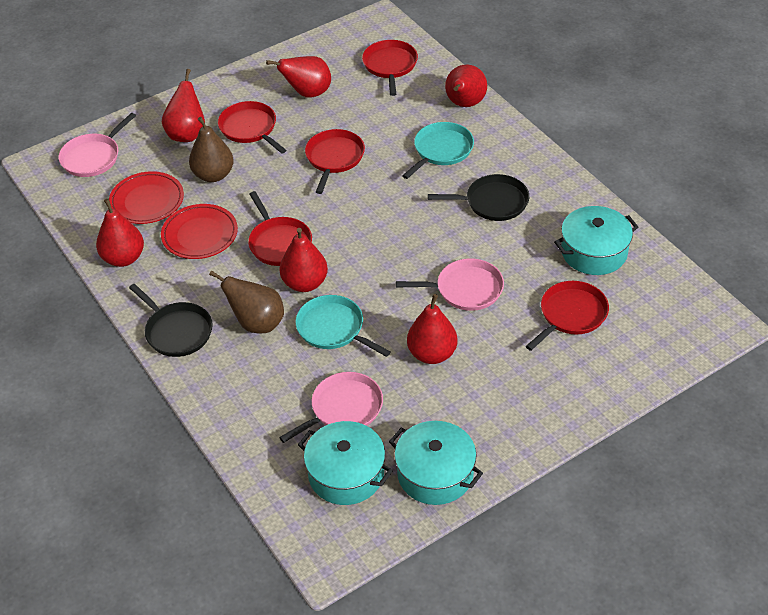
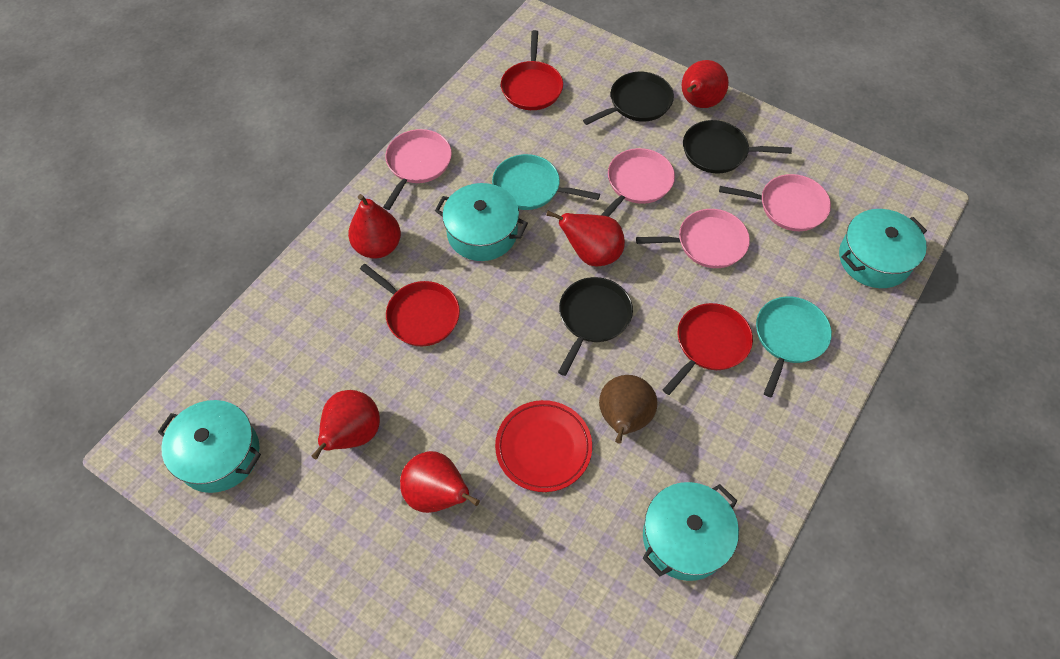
black pan: [129,284,213,357] [428,174,529,221] = 2 -> [558,277,633,376] [583,72,674,125] [683,120,792,174] = 3
brown pear: [189,117,234,182] [209,270,284,333] = 2 -> [599,375,658,444] = 1
pink pan: [59,113,136,177] [279,372,383,443] [396,258,504,311] = 3 -> [383,129,452,210] [601,148,675,217] [636,209,750,268] [719,174,831,231] = 4
red pan: [218,101,286,154] [248,191,312,266] [305,129,365,194] [362,40,418,96] [526,281,609,351] = 5 -> [360,264,460,346] [501,30,563,110] [663,303,753,395] = 3
red pear: [96,199,144,267] [162,69,205,142] [266,56,331,98] [279,228,328,292] [407,294,457,364] [445,65,487,107] = 6 -> [312,390,380,459] [348,194,401,258] [400,451,480,513] [546,211,625,267] [682,60,729,108] = 5
red plate: [109,171,184,224] [161,204,238,259] = 2 -> [495,400,592,492] = 1
turquoise pot: [298,421,393,505] [389,421,483,505] [554,206,638,275] = 3 -> [158,400,261,493] [435,183,528,261] [642,482,739,581] [839,209,927,288] = 4

